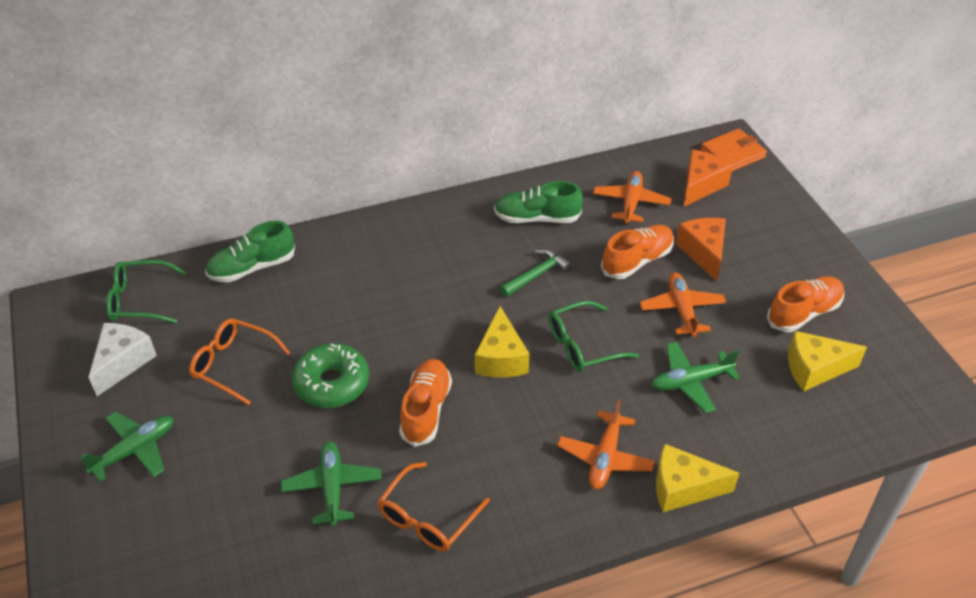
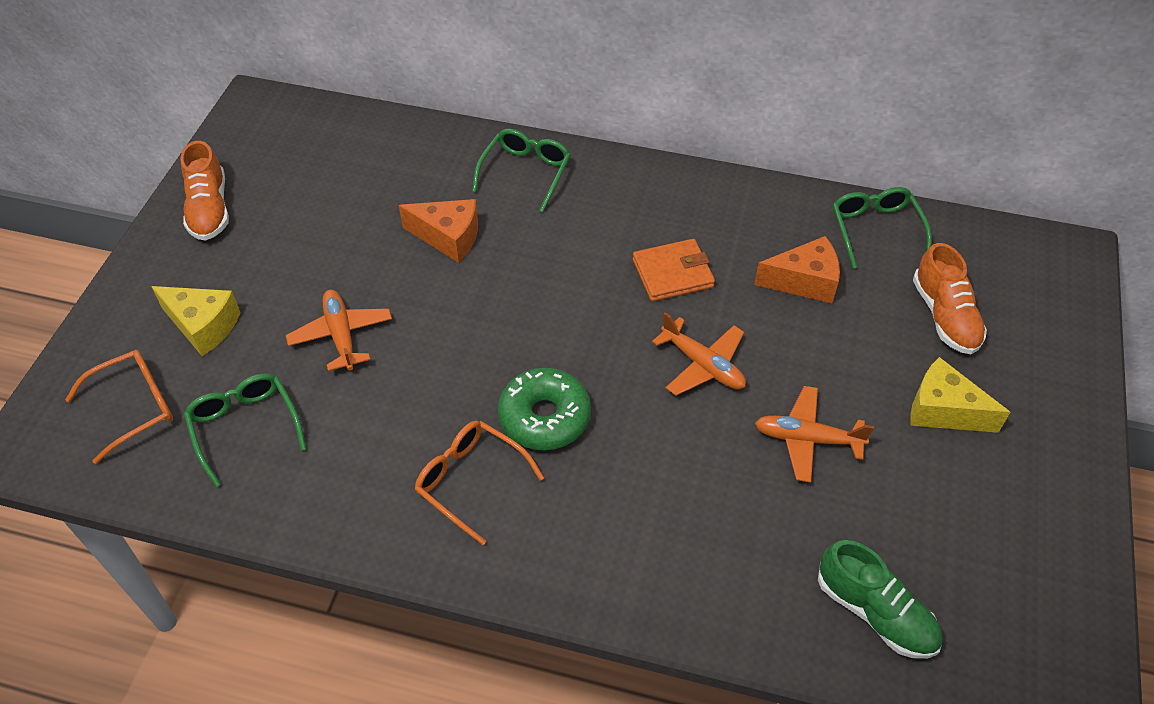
green glasses: [106,260,187,323] [548,301,639,372] = 2 -> [184,374,306,487] [472,129,570,212] [833,187,932,269] = 3
green hammer: [500,249,572,297] = 1 -> none = 0
green plane: [80,412,174,482] [281,441,382,527] [652,342,740,413] = 3 -> none = 0
green shoe: [205,221,295,283] [494,181,583,223] = 2 -> [818,540,943,659] = 1
orange shoe: [399,359,452,447] [601,225,674,279] [767,276,844,332] = 3 -> [180,141,229,241] [913,243,987,354] = 2
white cheese: [88,323,157,396] = 1 -> none = 0
yellow cheese: [475,306,529,378] [656,444,740,512] [788,331,867,391] = 3 -> [151,286,241,356] [910,357,1010,433] = 2

